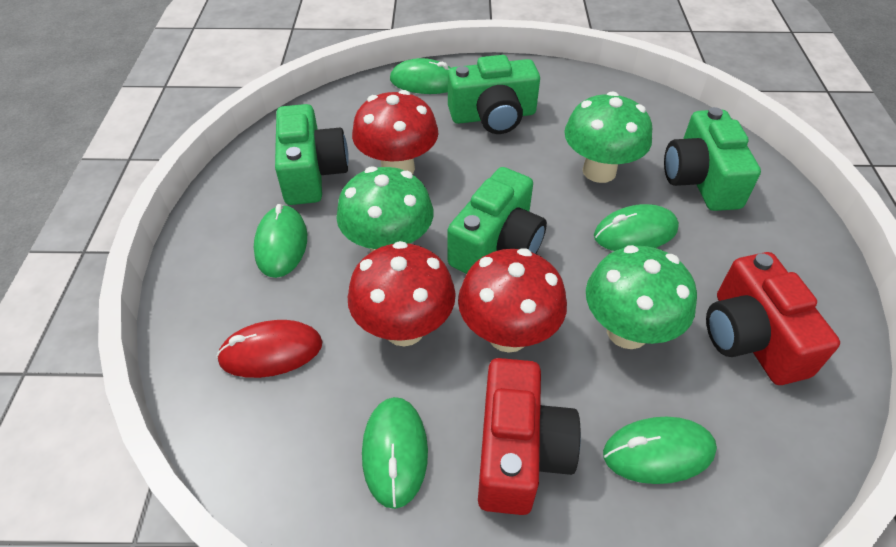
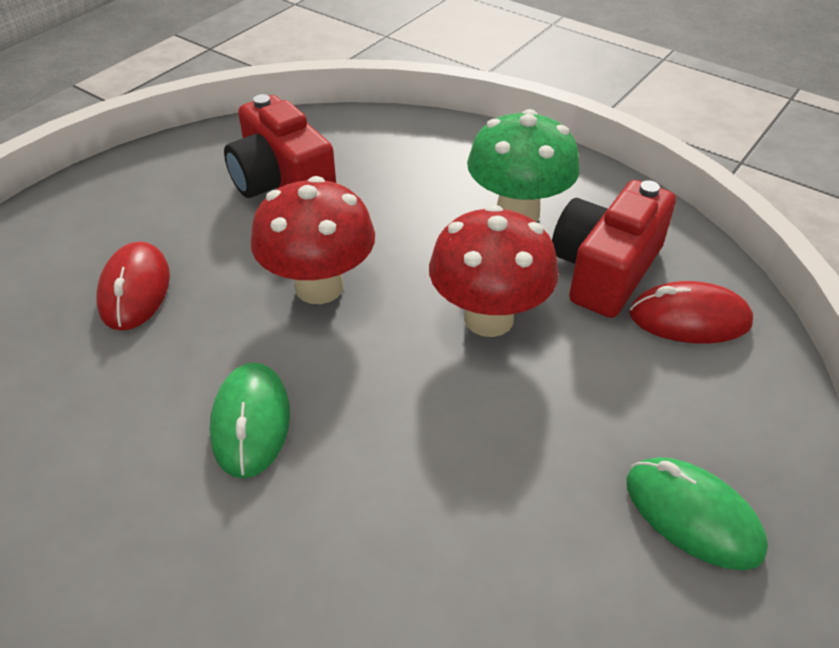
green camera: [275,104,349,205] [448,55,540,134] [448,167,547,274] [664,107,761,211] = 4 -> none = 0
green mouse: [254,204,307,278] [362,397,428,509] [390,58,451,94] [594,204,679,251] [603,417,717,484] = 5 -> [210,362,290,478] [627,457,768,570] = 2
green mushroom: [336,166,433,252] [564,91,652,183] [586,245,697,349] = 3 -> [467,109,580,222] = 1
red mouse: [216,320,323,378] = 1 -> [96,241,170,331] [629,281,753,343] = 2
red mushroom: [348,241,456,346] [352,90,438,174] [458,248,567,353] = 3 -> [251,176,375,304] [429,205,559,337] = 2

